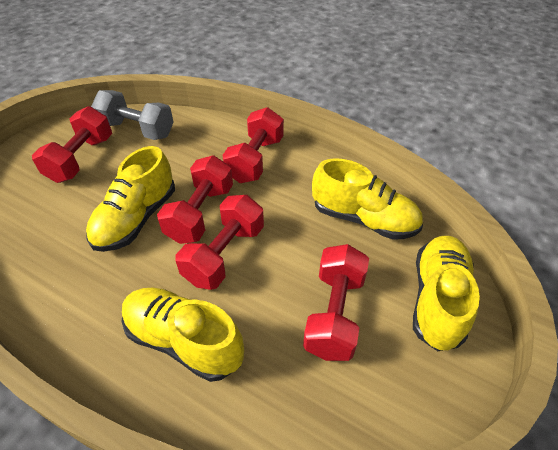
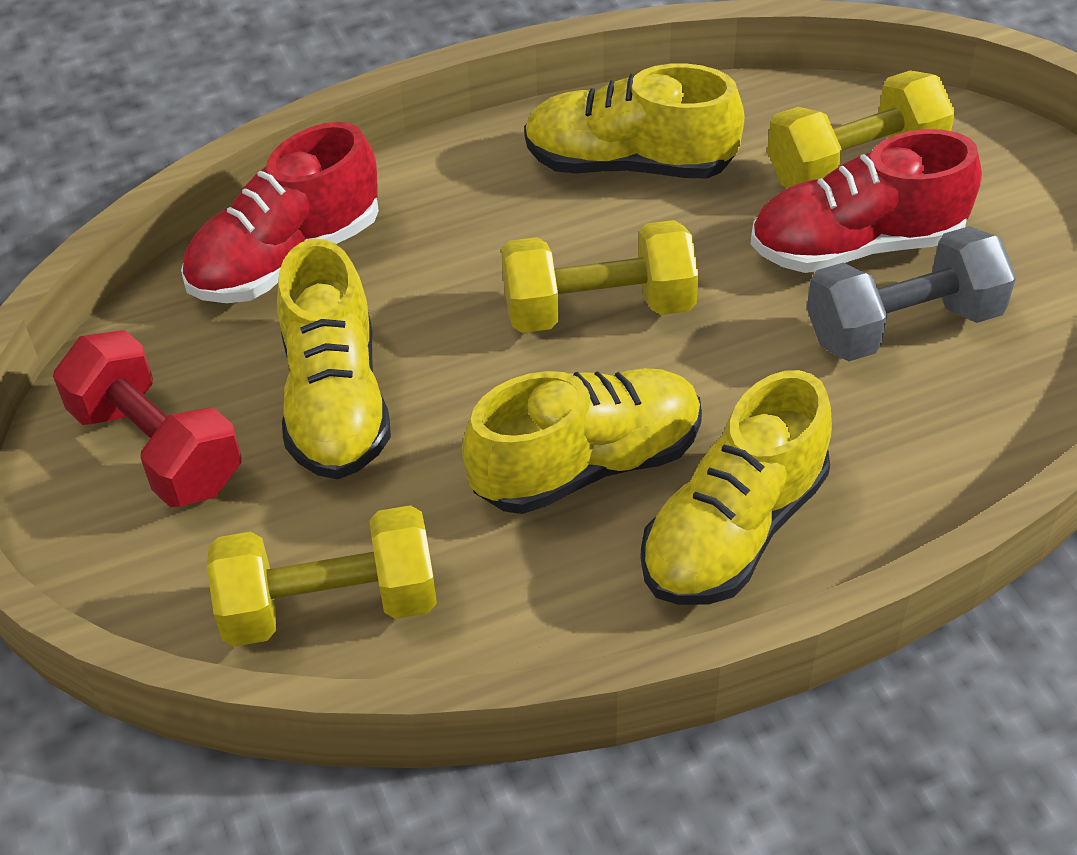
red dumbbell: [32,106,112,183] [157,156,233,244] [176,195,264,290] [223,107,284,183] [303,244,369,361] = 5 -> [53,330,241,507] = 1
red shoe: none = 0 -> [181,122,379,303] [750,129,982,273] = 2
yellow dumbbell: none = 0 -> [207,505,437,647] [501,220,699,333] [767,70,955,188] = 3

